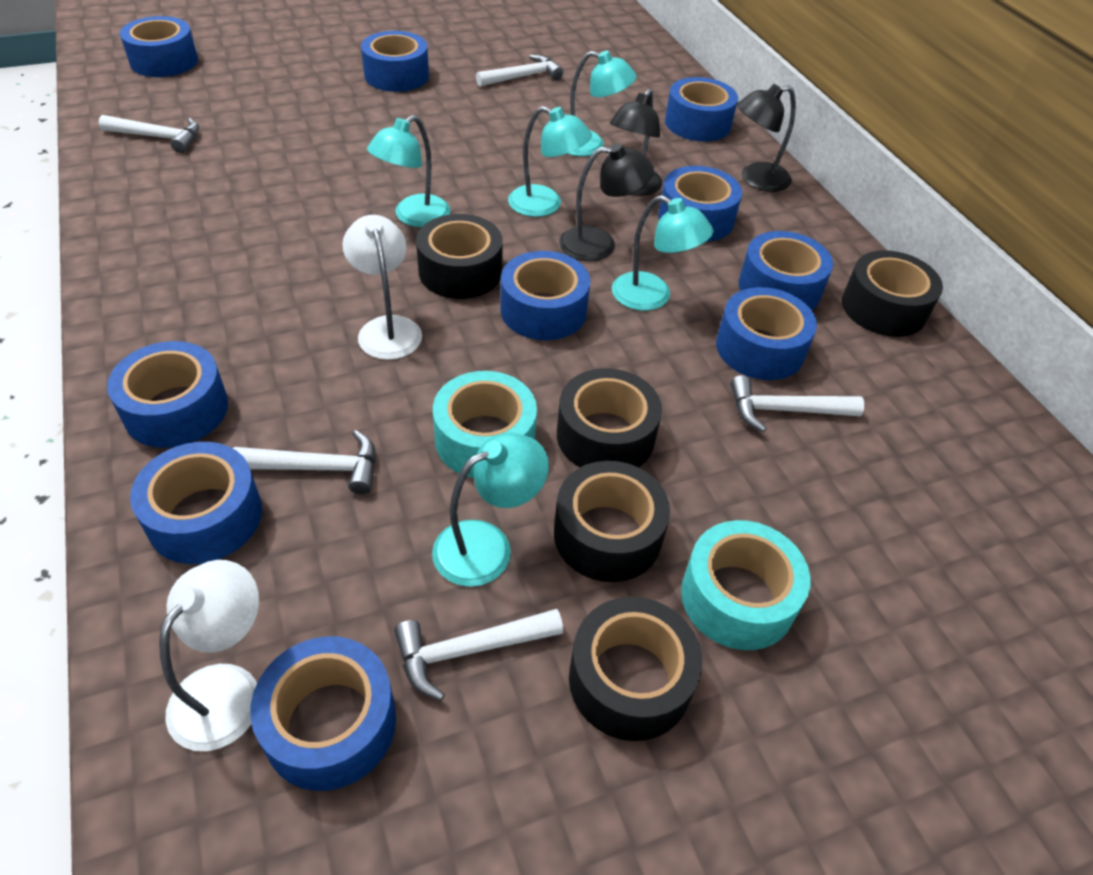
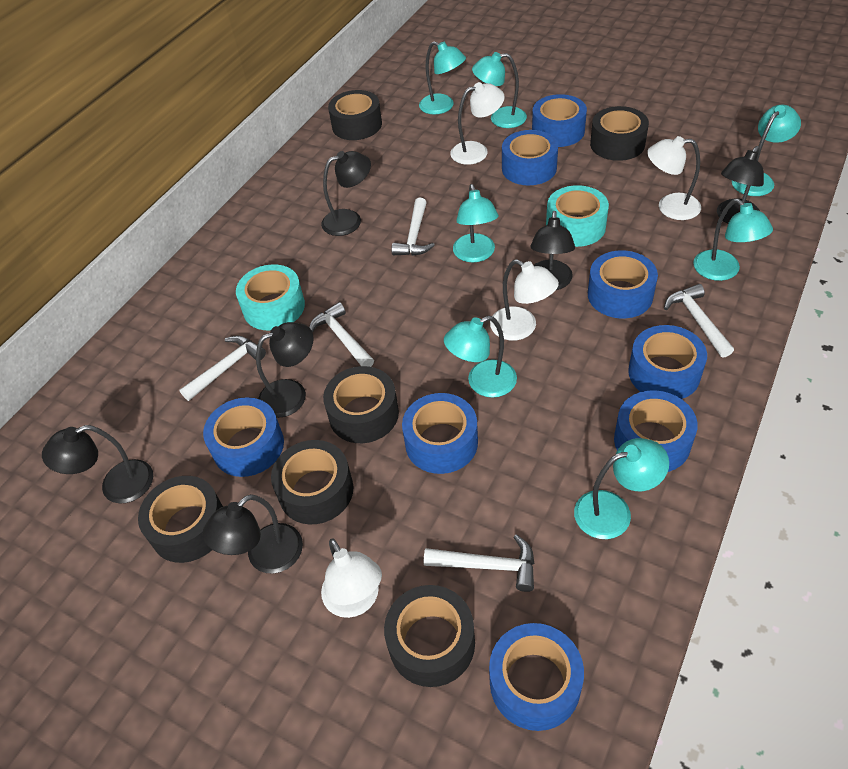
black lamp: [559,143,654,261] [610,89,662,196] [737,84,796,192] = 3 -> [42,425,153,504] [202,494,303,574] [256,322,314,418] [321,151,371,236] [530,211,575,290] [717,146,764,224] = 6
black tape: [416,214,503,299] [554,461,670,582] [557,368,662,467] [569,597,702,741] [842,250,943,337] = 5 -> [138,476,223,563] [271,440,353,524] [323,366,399,443] [328,90,382,140] [384,585,475,687] [590,106,649,161] = 6
blue tape: [107,341,228,448] [120,16,198,77] [130,442,262,564] [250,636,396,791] [361,31,429,92] [500,251,590,340] [658,166,742,242] [665,77,738,141] [716,287,817,380] [739,231,833,310] = 10 -> [203,397,284,477] [402,393,478,474] [489,623,584,731] [502,130,558,185] [532,94,587,147] [588,250,658,318] [614,390,698,472] [628,325,707,399] = 8
turquoise lamp: [367,115,450,227] [432,433,549,587] [508,106,592,217] [567,51,637,156] [612,195,714,311] = 5 -> [419,41,466,115] [444,316,517,398] [453,184,499,262] [472,52,527,128] [574,438,669,539] [693,199,773,281] [732,105,801,196] = 7
white lamp: [159,560,259,751] [342,215,422,360] = 2 -> [321,538,382,618] [450,82,504,165] [490,259,559,341] [647,136,701,220] = 4

